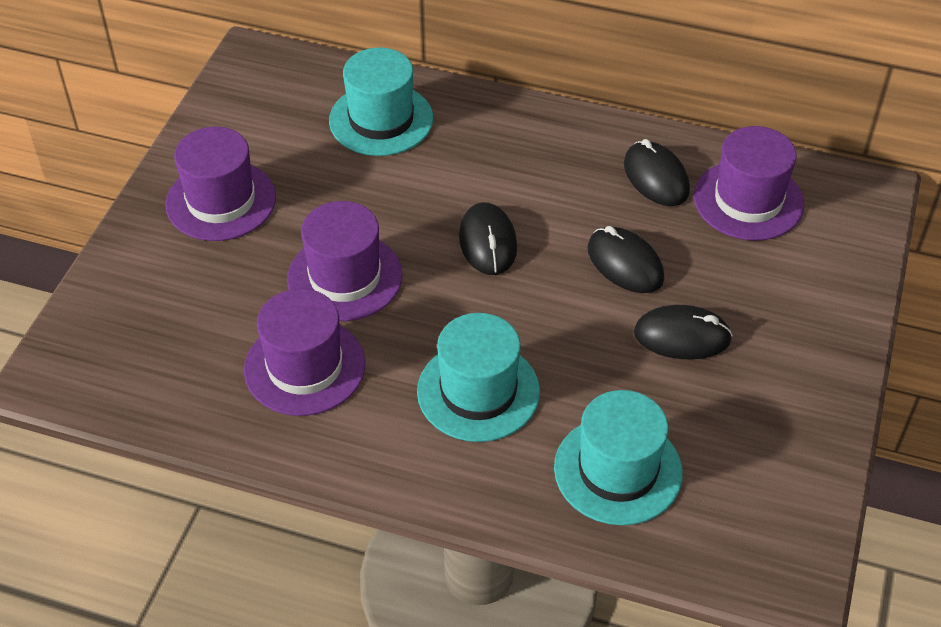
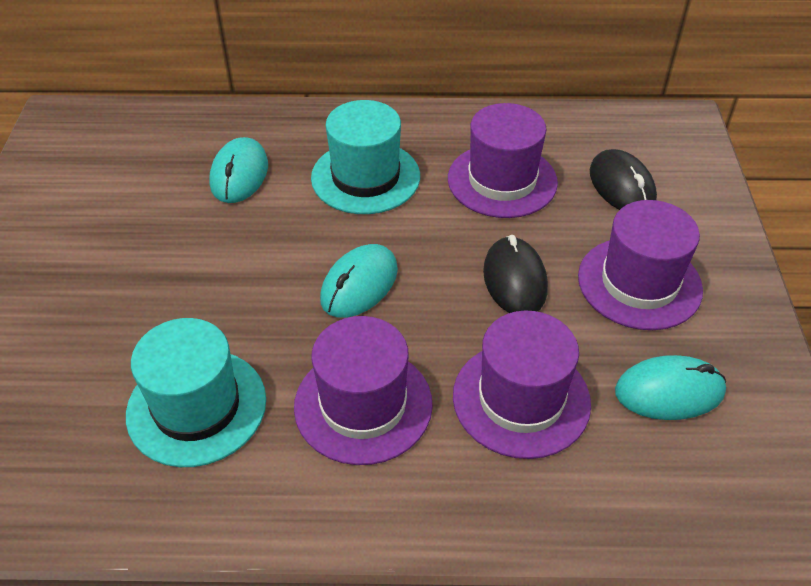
black mouse: [459,202,517,275] [588,226,664,293] [624,139,690,206] [634,305,733,359] = 4 -> [483,235,548,313] [590,149,657,210] = 2
turquoise hat: [329,48,433,156] [417,313,540,442] [554,390,683,525] = 3 -> [126,318,266,467] [311,100,420,214] = 2
turquoise mouse: none = 0 -> [209,137,268,203] [320,244,398,318] [615,355,726,420] = 3

